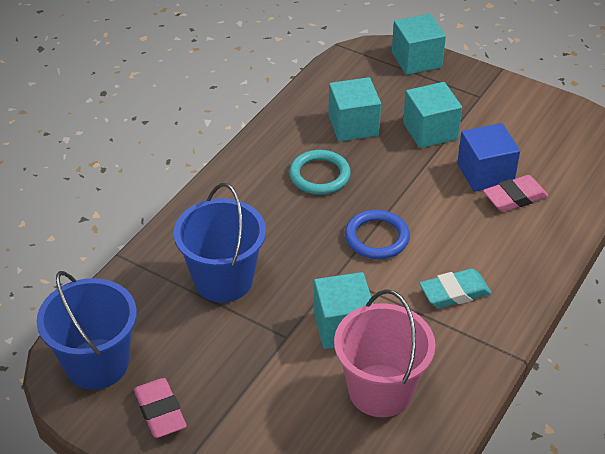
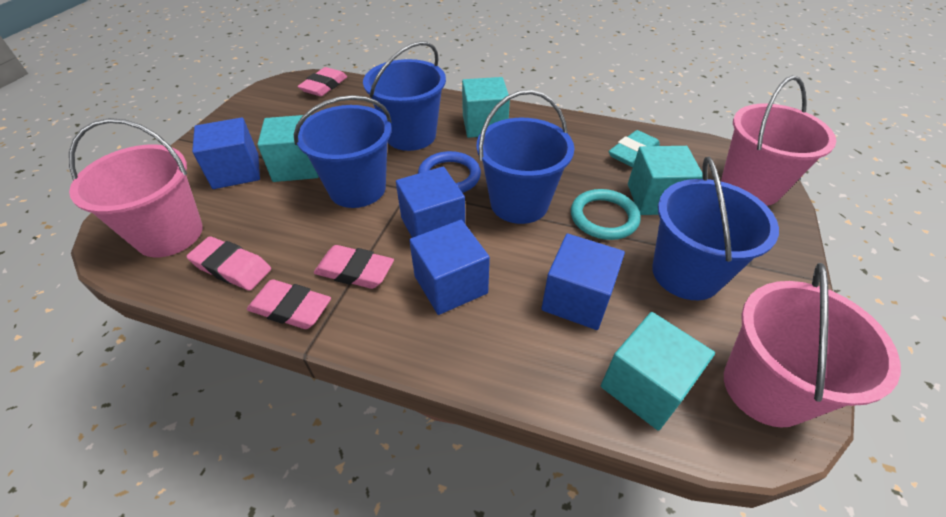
blue bucket: [36,271,137,390] [174,183,266,303] = 2 -> [294,95,392,208] [363,41,446,151] [476,90,575,224] [652,156,779,300] = 4
blue cube: [457,123,520,192] = 1 -> [192,117,260,189] [396,167,465,238] [409,220,490,315] [541,234,625,330] = 4
pink bucket: [334,289,435,417] = 1 -> [69,118,203,257] [721,76,836,206] [724,263,901,428] = 3
pink eraser: [134,378,187,438] [483,175,548,212] = 2 -> [186,236,271,291] [247,279,331,329] [297,67,347,96] [314,245,394,289] = 4

